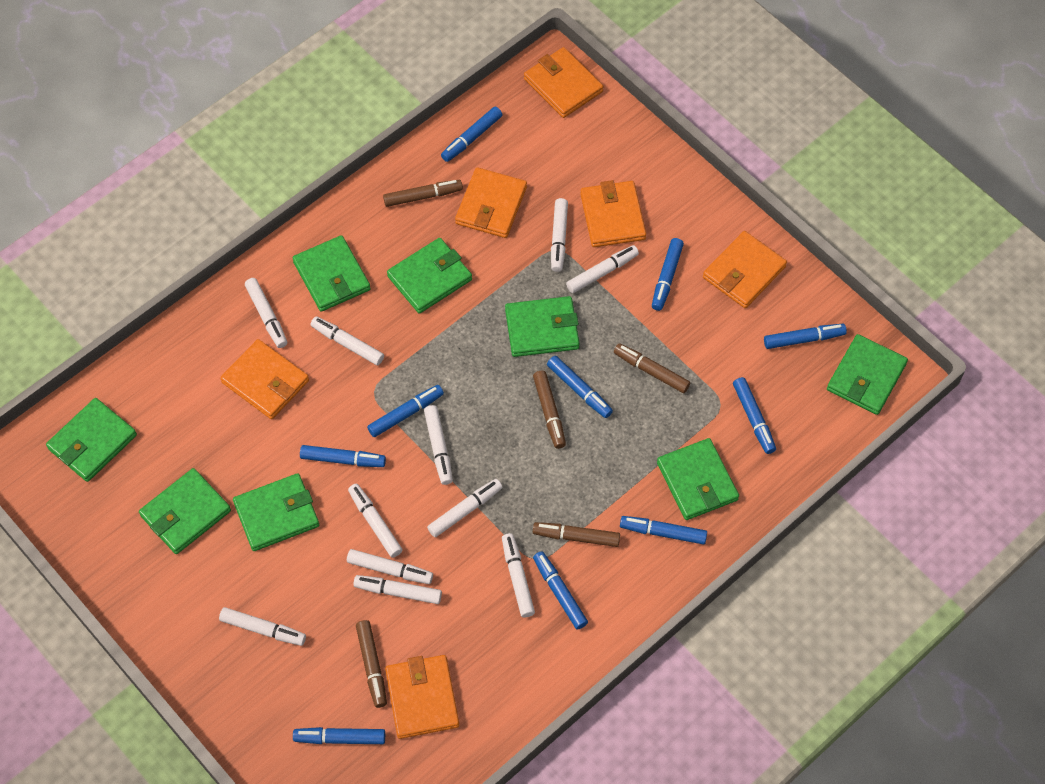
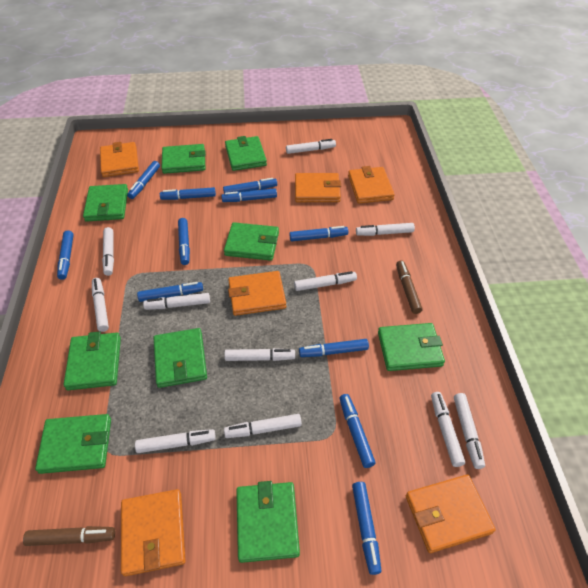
blue marker: [293,727,385,744] [300,445,386,467] [367,385,444,437] [441,107,502,162] [533,551,588,630] [547,356,613,418] [620,516,707,545] [652,238,684,311] [733,377,776,454] [764,324,847,349] = 10 -> [57,230,73,280] [127,161,160,199] [137,282,203,302] [160,187,216,200] [178,218,190,265] [222,188,277,202] [223,178,277,194] [290,226,348,241] [299,339,369,357] [339,394,376,468] [352,482,382,575] = 11
brown marker: [356,620,387,708] [383,180,463,207] [533,371,566,449] [533,522,620,547] [614,344,690,393] = 5 -> [23,526,115,546] [396,260,422,314] = 2
green wallet: [46,398,137,482] [139,468,231,554] [233,473,319,551] [293,235,371,312] [387,238,472,314] [505,296,580,357] [657,438,739,520] [827,334,908,415] = 8 -> [35,414,111,474] [64,332,121,390] [83,184,128,222] [153,328,207,388] [161,144,206,174] [224,222,279,261] [225,136,267,171] [236,481,300,563] [378,323,445,371] = 9

